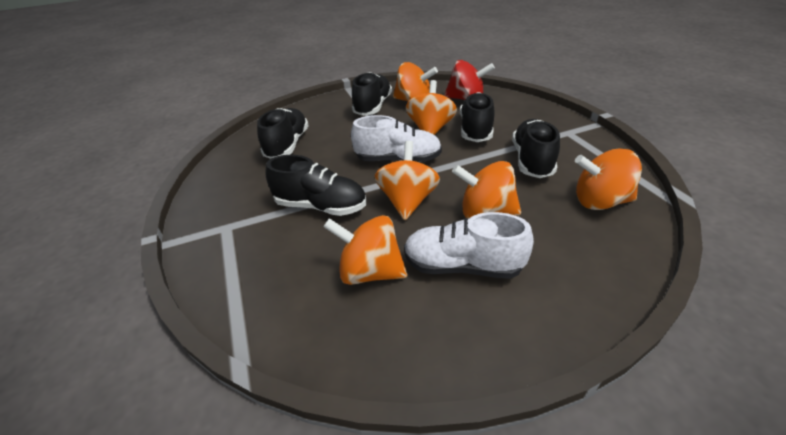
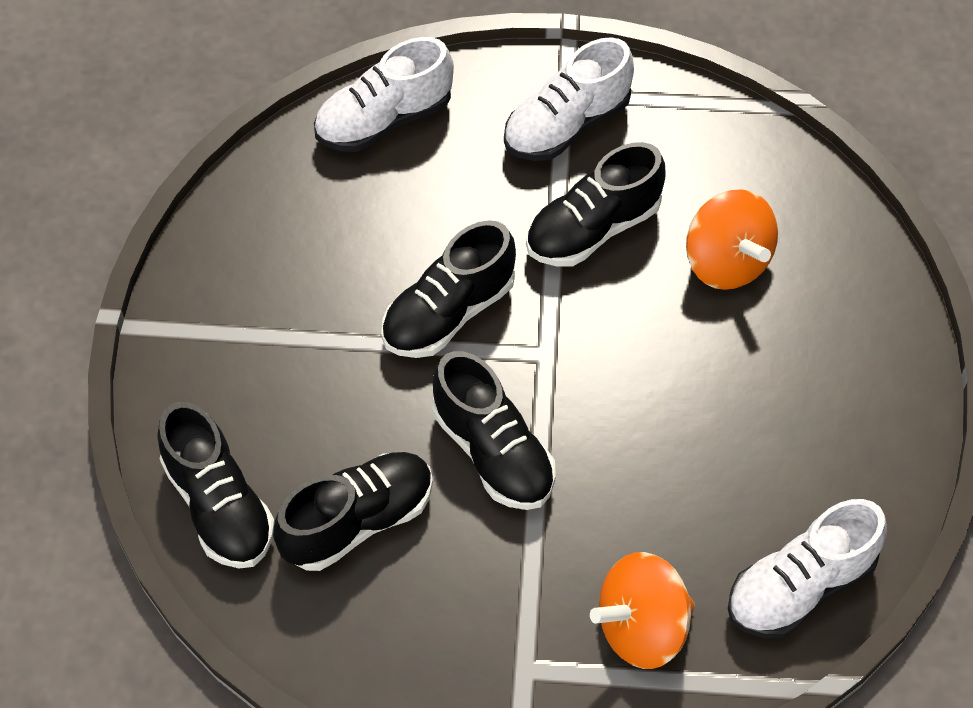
orange spinning top: [323,215,407,285] [375,141,440,220] [393,62,438,101] [406,80,457,135] [452,161,521,219] [575,149,642,210] = 6 -> [590,552,695,669] [686,189,778,290] = 2
red spinning top: [444,60,495,100] = 1 -> none = 0
white shoe: [351,115,442,162] [404,212,534,279] = 2 -> [314,37,454,152] [504,37,634,161] [728,499,887,638] = 3

